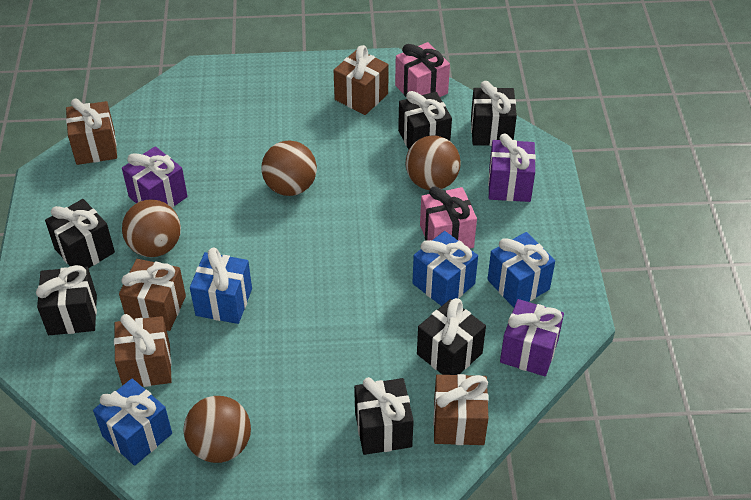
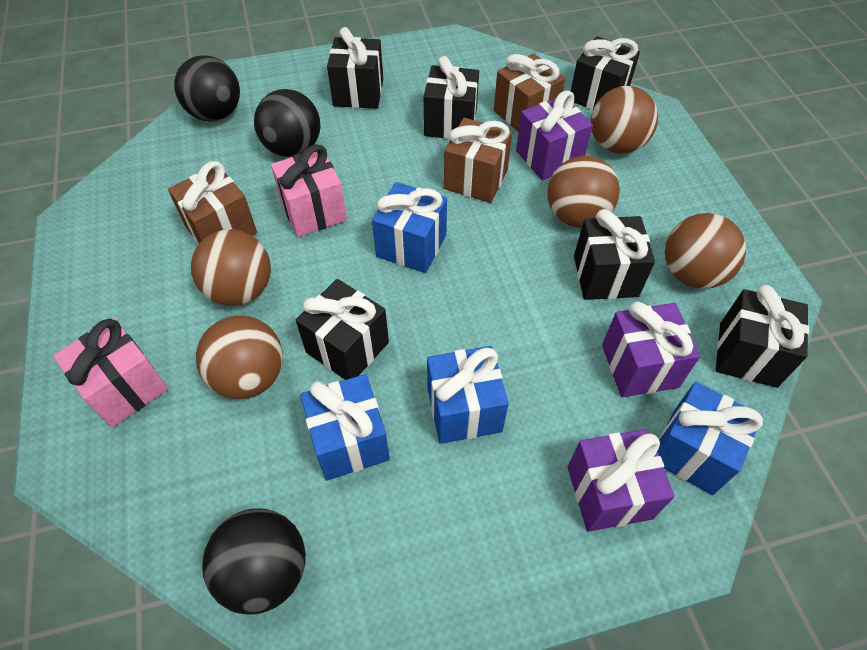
black ball: none = 0 -> [174,55,240,121] [202,508,306,615] [254,89,321,157] = 3
brown ball: [122,199,181,257] [183,396,251,463] [262,140,317,196] [406,135,461,190] = 4 -> [191,229,271,306] [196,316,283,399] [547,156,620,228] [591,86,658,154] [665,213,746,289] = 5
brown gift: [66,98,117,165] [114,314,172,387] [119,259,186,331] [333,45,389,115] [433,374,489,445] = 5 -> [168,161,257,244] [444,118,513,203] [494,53,566,132] = 3

